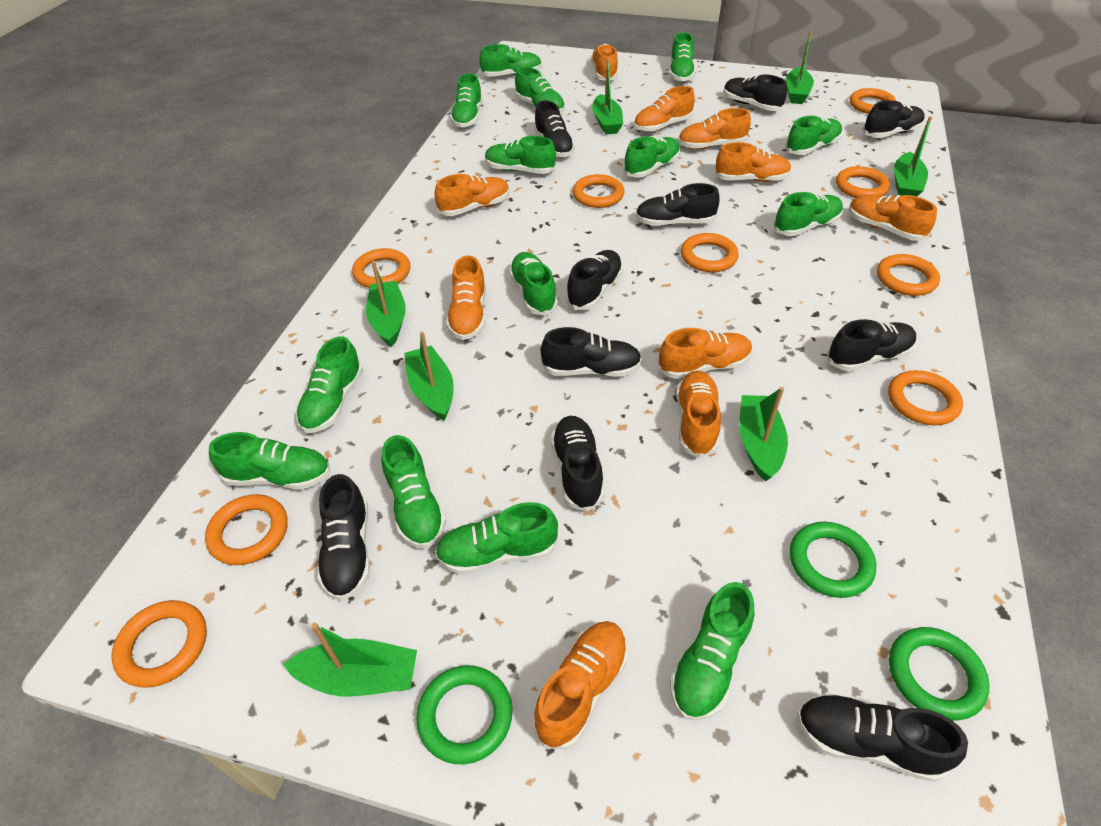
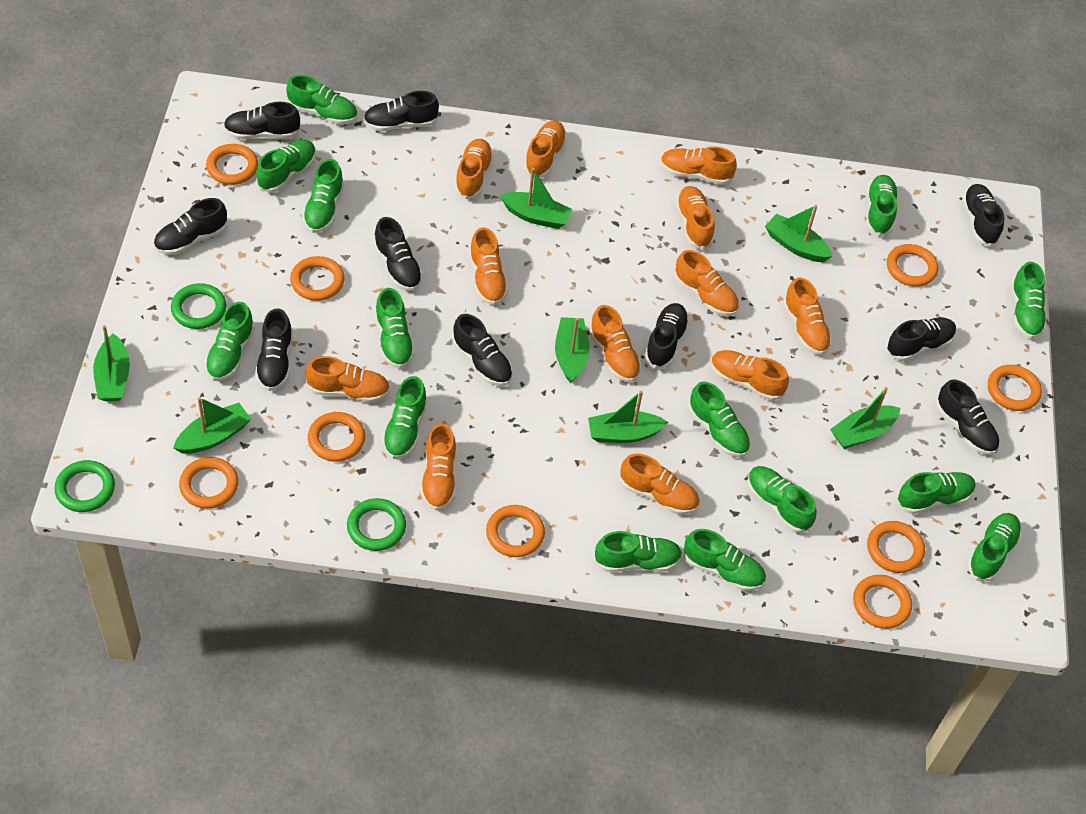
orange shoe: [435,174,510,216] [446,255,486,340] [533,621,628,750] [591,44,618,81] [634,86,695,132] [659,328,752,379] [676,371,721,458] [678,108,751,149] [714,142,791,182] [849,195,937,241] = 10 -> [305,356,390,403] [421,423,456,511] [455,139,493,199] [469,227,508,305] [524,121,567,178] [589,305,641,382] [620,453,700,514] [660,146,737,185] [674,250,739,316] [676,186,715,249] [711,350,789,401] [783,278,832,355] = 12

